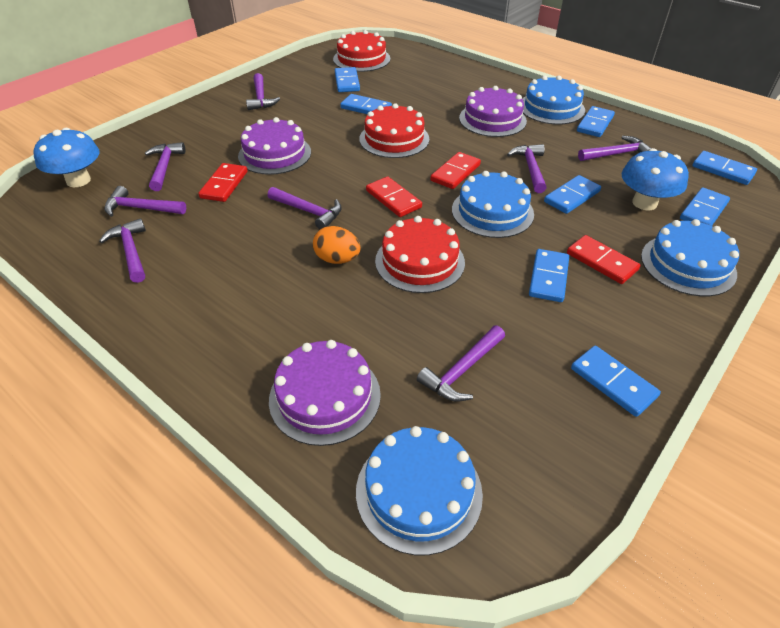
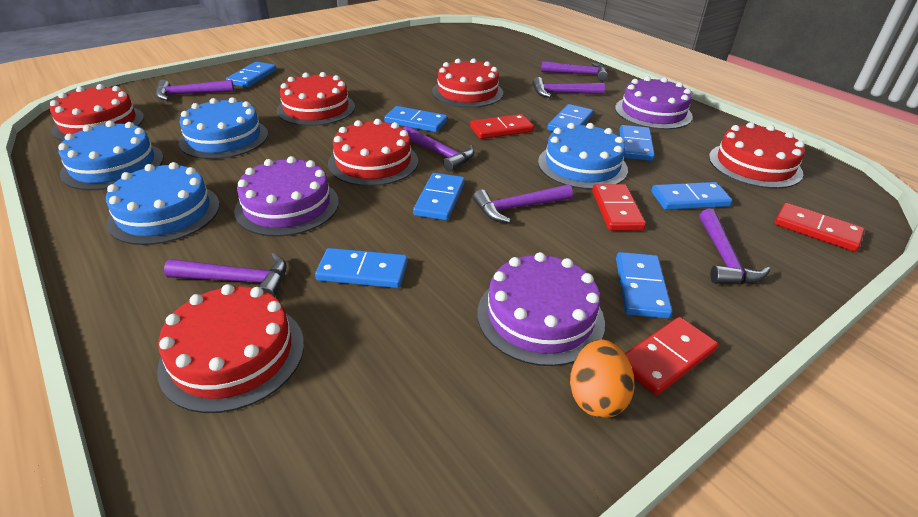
blue mushroom: [33,128,99,187] [622,148,689,210] = 2 -> none = 0
purple hammer: [99,218,146,283] [104,186,186,217] [145,142,185,191] [246,73,280,110] [268,187,342,229] [417,326,505,402] [507,144,546,193] [578,135,652,161] = 8 -> [156,80,234,100] [164,253,287,297] [403,126,474,172] [473,184,573,223] [532,77,605,98] [541,61,608,81] [699,209,770,284] = 7
red cake: [333,30,390,72] [359,103,429,158] [375,216,465,293] = 3 -> [50,84,144,141] [157,284,304,413] [277,72,355,126] [328,119,418,186] [432,58,503,108] [709,122,805,189] = 6

